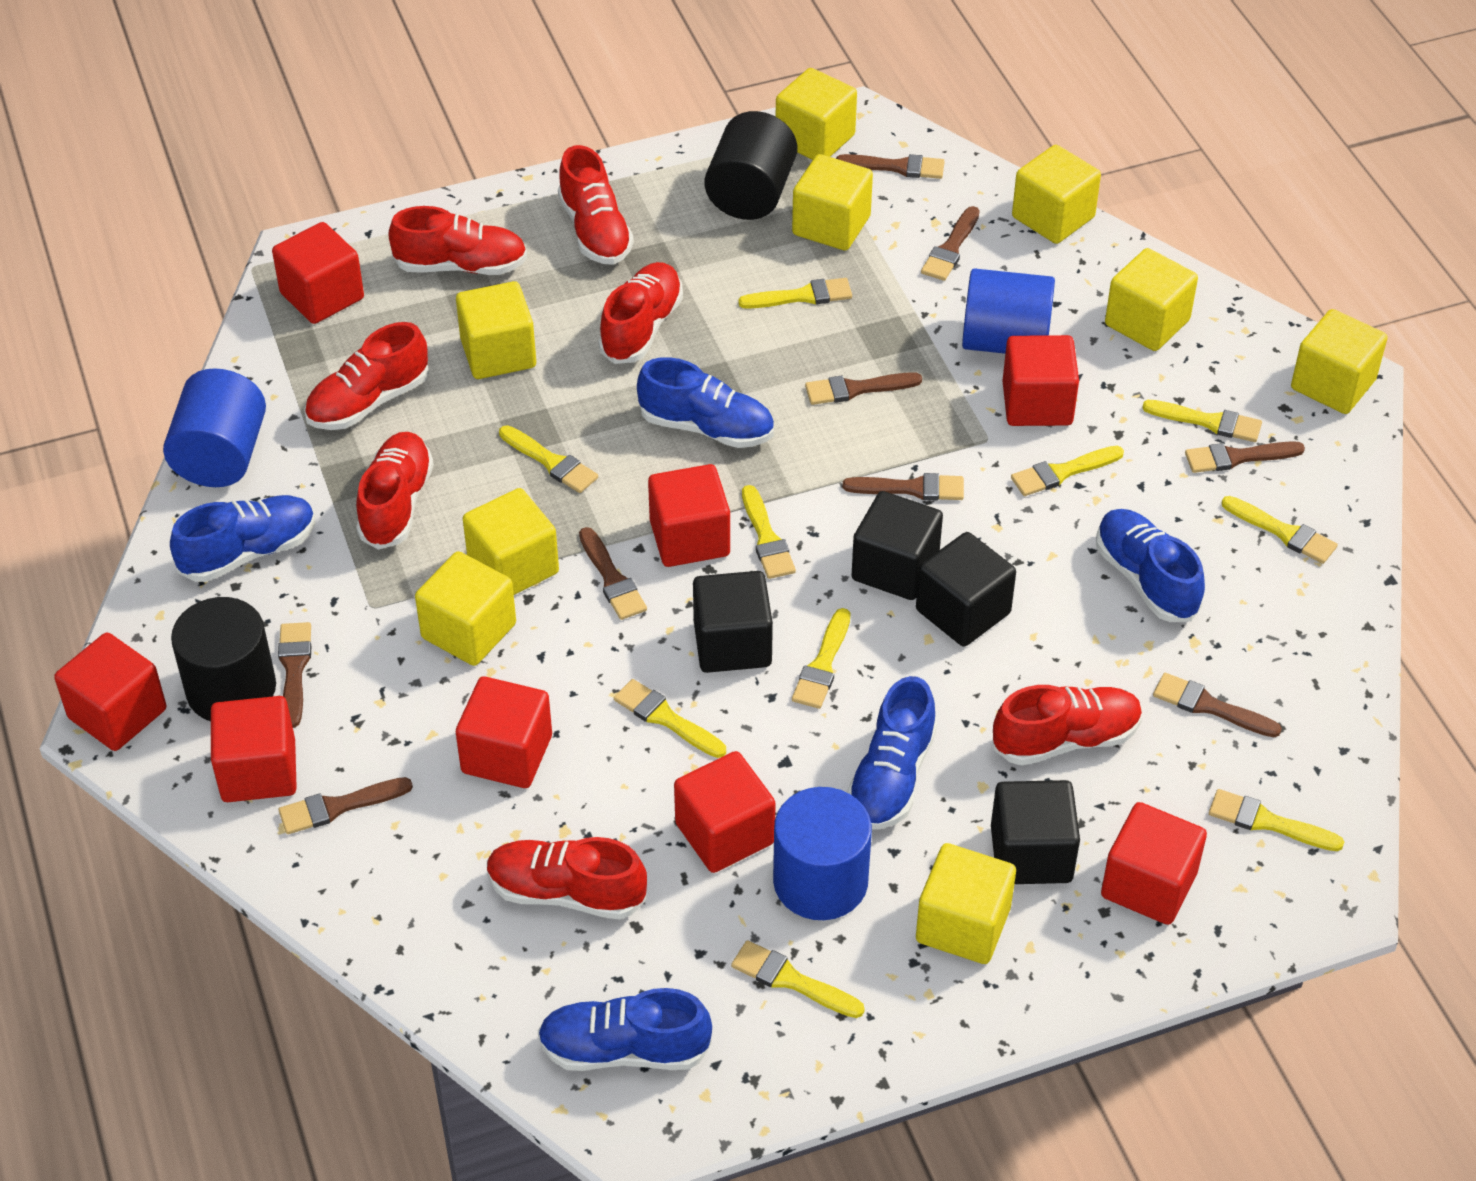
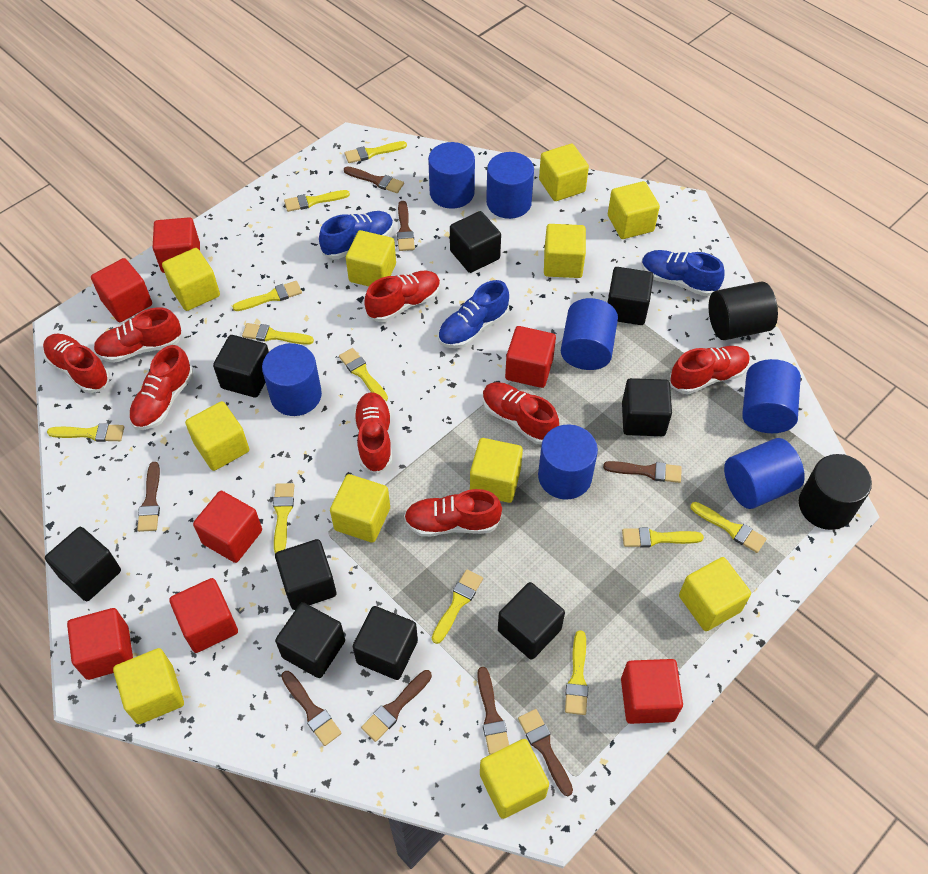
black cube: [693,571,773,673] [851,491,943,600] [916,532,1016,647] [991,780,1080,884] = 4 -> [45,527,121,602] [213,335,269,398] [275,539,336,610] [275,602,345,678] [353,606,418,680] [450,211,501,273] [498,582,565,660] [607,267,653,325] [622,378,672,436] = 9
blue cylinder: [163,368,266,487] [773,787,872,920] [962,268,1055,354] = 3 -> [262,343,322,416] [428,142,475,209] [486,152,534,219] [538,424,598,500] [561,298,618,370] [724,438,805,509] [742,359,801,433] = 7
blue shoe: [170,495,315,582] [538,988,712,1071] [637,357,774,448] [847,676,937,830] [1096,509,1205,622] = 5 -> [319,211,394,259] [438,280,509,348] [641,250,725,296] = 3
brown brush: [278,622,311,728] [279,777,413,834] [579,527,647,620] [805,372,922,405] [836,154,945,179] [843,473,964,501] [921,206,980,281] [1153,673,1282,738] [1185,441,1305,473] = 9 -> [137,462,160,532] [281,671,342,746] [344,166,404,193] [361,670,432,742] [397,201,415,251] [477,667,509,755] [518,709,573,796] [603,461,682,483] = 8
red cube: [54,632,166,751] [211,696,297,802] [272,222,364,324] [456,676,552,788] [648,464,730,567] [674,751,776,873] [1002,335,1079,426] [1101,802,1207,925] = 8 -> [67,608,133,680] [91,258,152,322] [153,217,200,273] [169,578,238,653] [193,491,262,563] [505,326,556,388] [621,659,683,724] = 7
red shoe: [304,322,429,430] [356,432,434,550] [388,206,527,275] [487,837,647,920] [558,145,634,265] [598,262,683,364] [993,685,1143,765] = 7 -> [43,334,110,393] [94,307,182,363] [129,345,193,430] [354,392,392,474] [364,271,441,322] [404,489,502,537] [483,382,559,445] [670,346,750,394] = 8
yellow brush: [499,425,598,493] [614,679,726,758] [731,940,865,1018] [738,278,852,309] [742,485,796,579] [792,608,850,709] [1011,446,1124,496] [1142,400,1262,442] [1209,789,1344,851] [1222,496,1338,564] = 10 -> [47,423,124,442] [232,281,302,311] [242,323,314,345] [273,483,294,553] [284,190,350,212] [339,348,388,401] [344,141,407,163] [432,569,483,644] [565,630,588,715] [622,527,704,547] [690,502,767,553] = 11
yellow cube: [415,551,516,666] [456,281,536,379] [463,488,559,595] [776,68,857,160] [792,154,873,251] [916,843,1016,964] [1012,145,1101,244] [1105,248,1198,351] [1291,309,1387,414] = 9 -> [113,648,184,724] [162,248,220,311] [185,401,249,471] [330,474,390,543] [346,230,396,286] [470,438,523,503] [480,739,549,819] [539,144,589,201] [544,224,586,278] [608,181,660,239] [679,557,751,631] = 11

